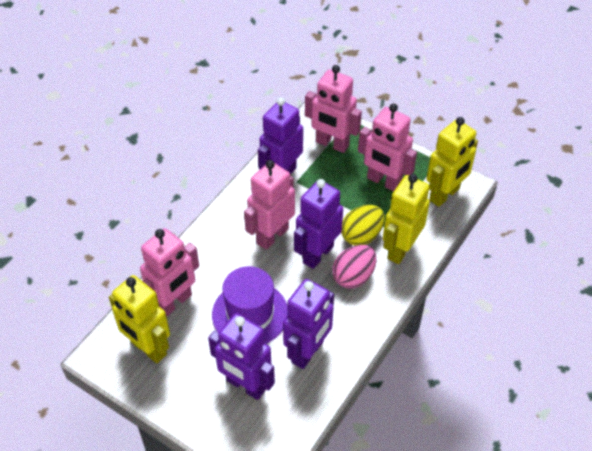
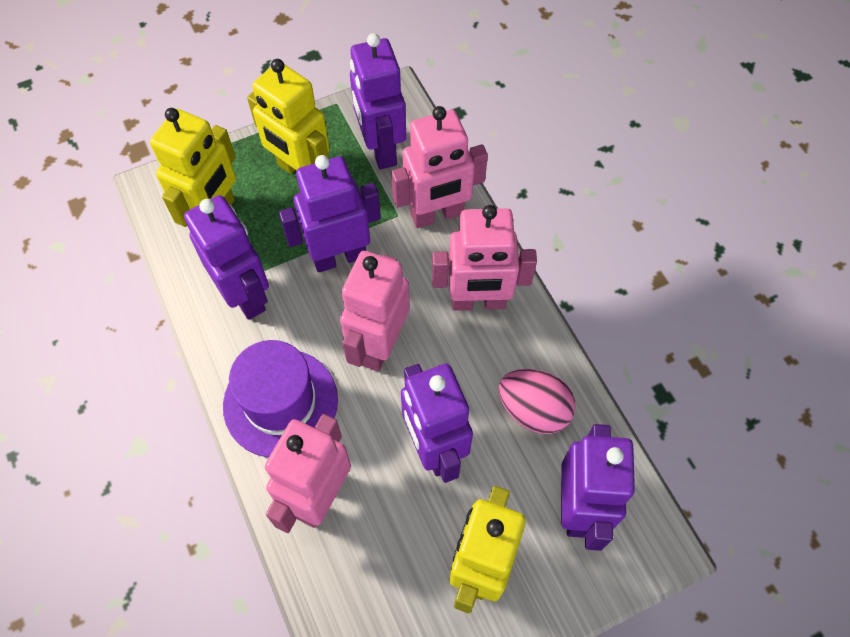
purple robot: [208,313,275,400] [258,97,303,175] [283,279,334,369] [294,179,343,269] = 4 -> [184,195,269,320] [279,155,381,273] [350,33,406,169] [401,364,473,483] [561,424,635,551] = 5
yellow egg: [341,205,385,245] = 1 -> none = 0

